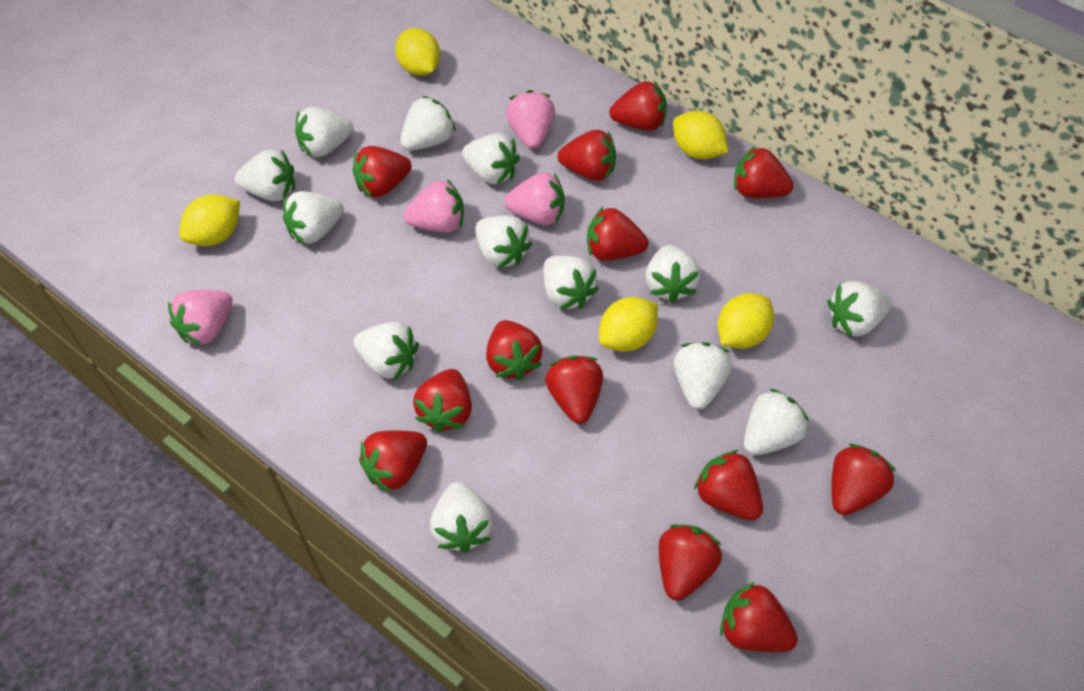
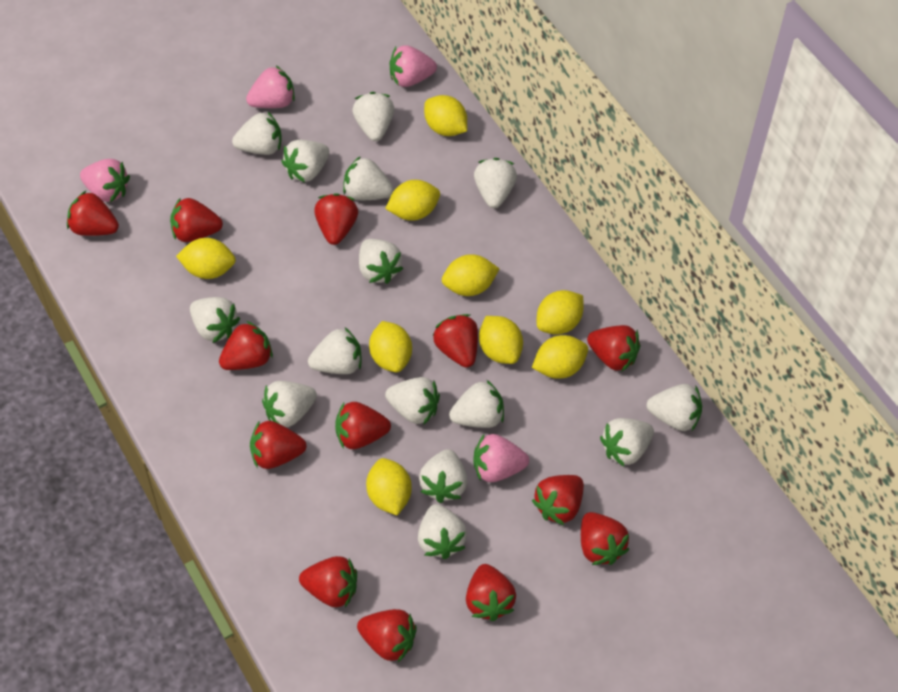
white strawberry: [235,150,295,201] [283,191,344,244] [295,107,353,157] [353,322,419,380] [400,96,456,151] [430,482,493,553] [462,133,520,184] [475,215,532,268] [543,256,599,310] [645,245,700,303] [674,342,732,410] [744,388,809,455] [827,281,892,337] = 13 -> [190,297,240,343] [232,111,281,155] [262,381,317,427] [282,140,329,182] [308,328,361,374] [343,156,394,200] [352,92,394,141] [359,239,403,284] [385,377,440,425] [418,504,467,559] [419,449,467,503] [449,380,504,428] [474,158,517,208] [600,418,654,466] [647,384,702,431] = 15
yellow lemon: [179,195,240,246] [395,28,440,76] [599,297,658,352] [673,111,728,159] [718,293,774,349] = 5 -> [176,238,236,279] [366,458,412,515] [369,321,412,372] [385,180,440,221] [424,95,467,136] [442,254,499,296] [479,316,523,364] [532,335,588,379] [537,290,583,335] = 9

